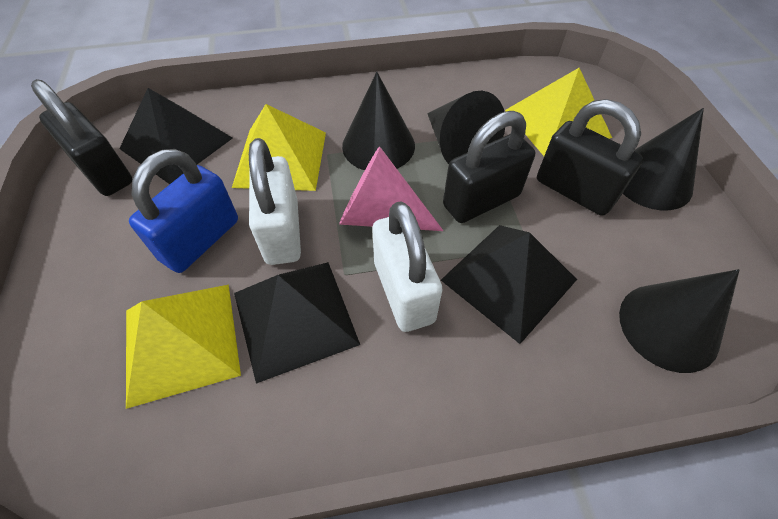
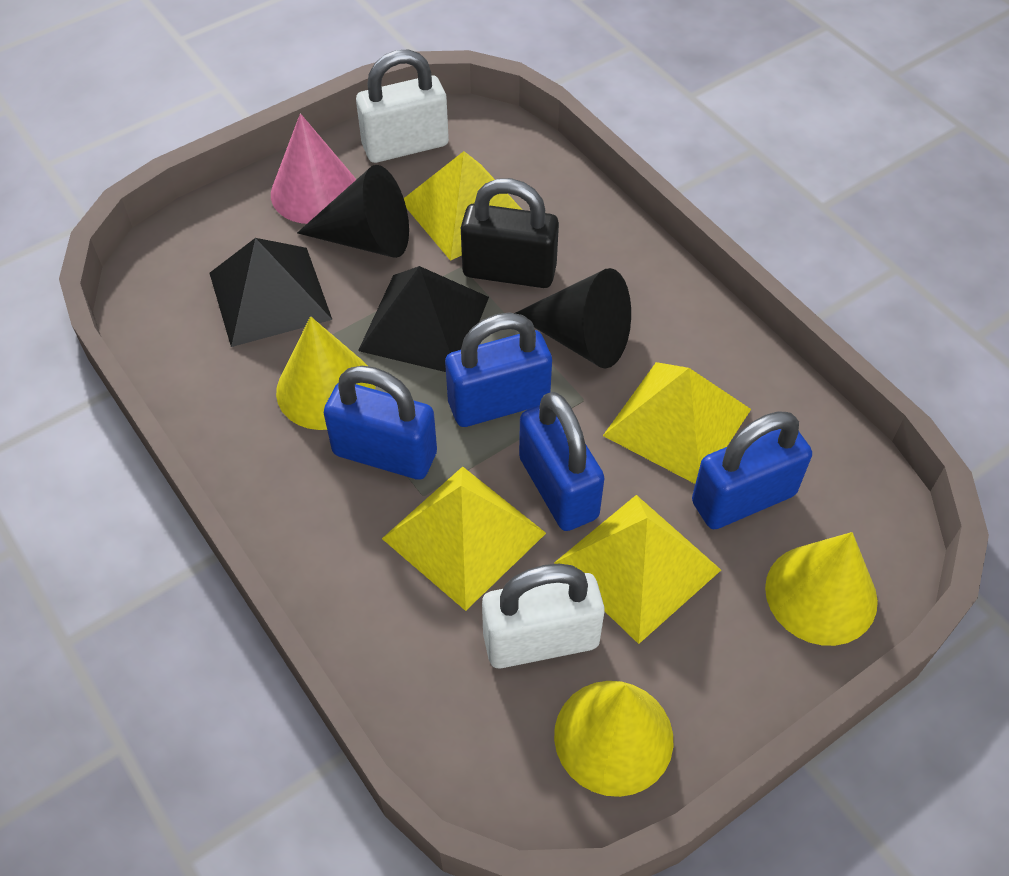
black cone: [342,72,415,171] [427,91,505,164] [619,269,739,373] [623,108,704,210] = 4 -> [297,165,409,258] [515,268,631,369] = 2
black padlock: [31,79,132,196] [443,111,535,223] [537,99,643,216] = 3 -> [461,178,559,288] = 1
black pyramid: [119,88,233,184] [234,262,360,383] [441,225,577,344] = 3 -> [210,238,332,347] [358,266,489,372] = 2
blue padlock: [129,149,238,273] = 1 -> [324,366,437,480] [445,312,552,427] [519,392,604,531] [692,411,812,529] = 4
yellow cone: none = 0 -> [276,316,375,430] [554,681,673,797] [765,532,878,646] = 3
yellow pyramid: [126,285,241,409] [232,104,326,191] [505,68,612,156] = 3 -> [382,467,546,611] [404,151,522,261] [554,495,721,644] [603,362,751,484] = 4

